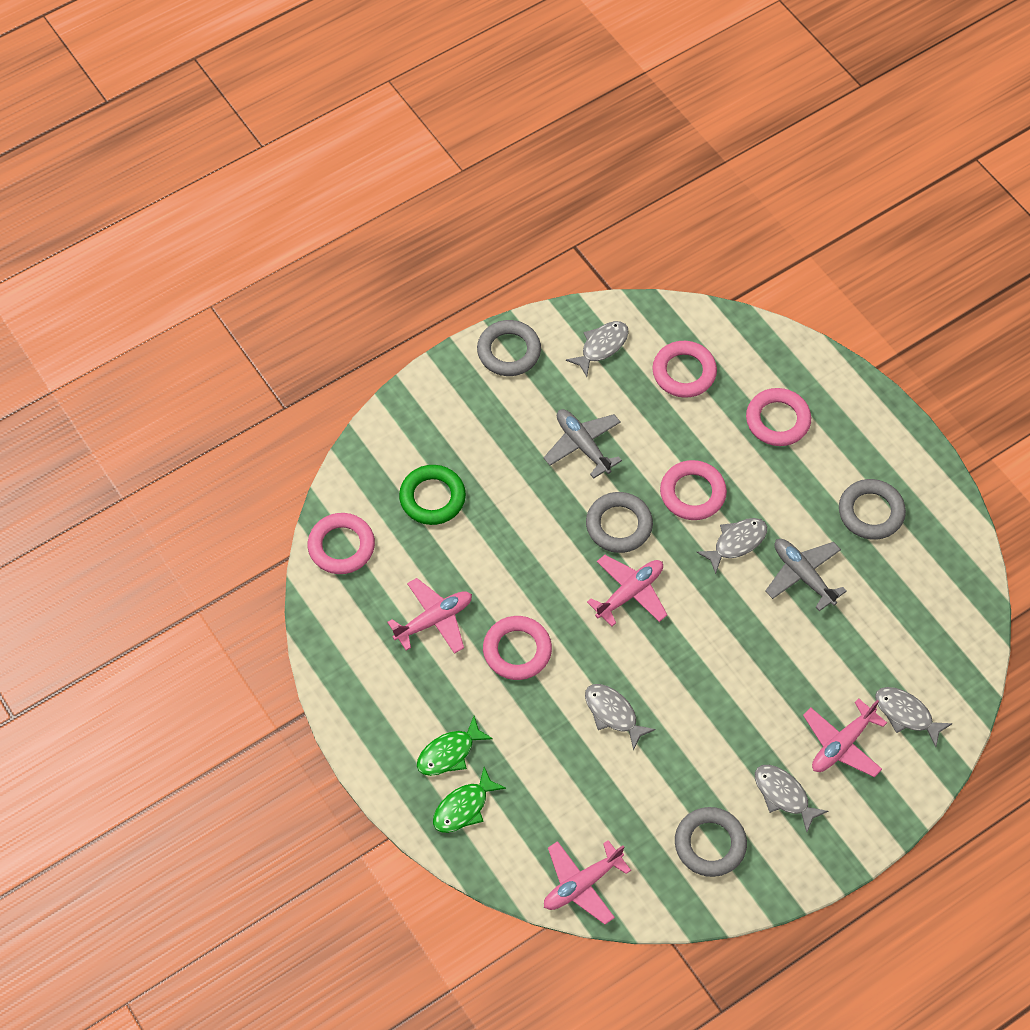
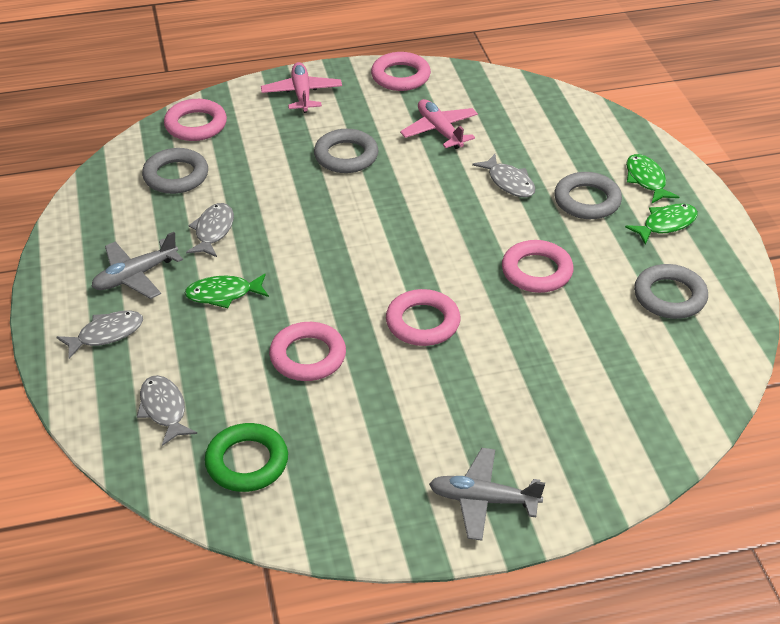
green fish: [417,716,493,776] [433,767,506,833] = 2 -> [185,274,269,308] [625,204,698,244] [626,154,679,203] = 3
grey fish: [566,321,629,377] [585,684,656,751] [696,518,767,574] [755,765,828,832] [875,687,953,747] = 5 -> [56,310,143,359] [137,375,197,446] [186,203,234,257] [472,154,535,198] = 4
pink plane: [387,578,472,654] [544,840,631,924] [587,555,667,626] [803,698,887,777] = 4 -> [261,62,342,113] [400,99,478,149] = 2

